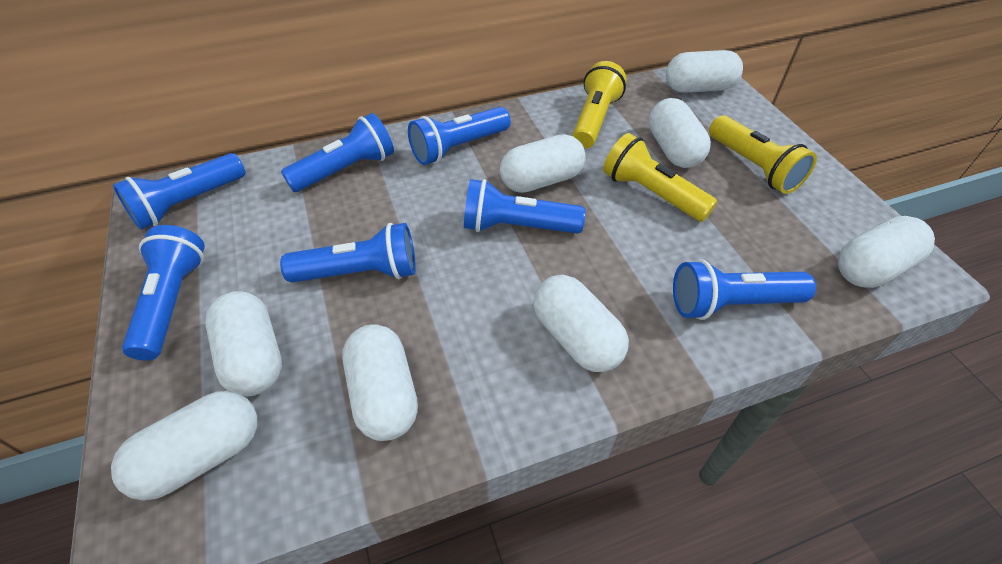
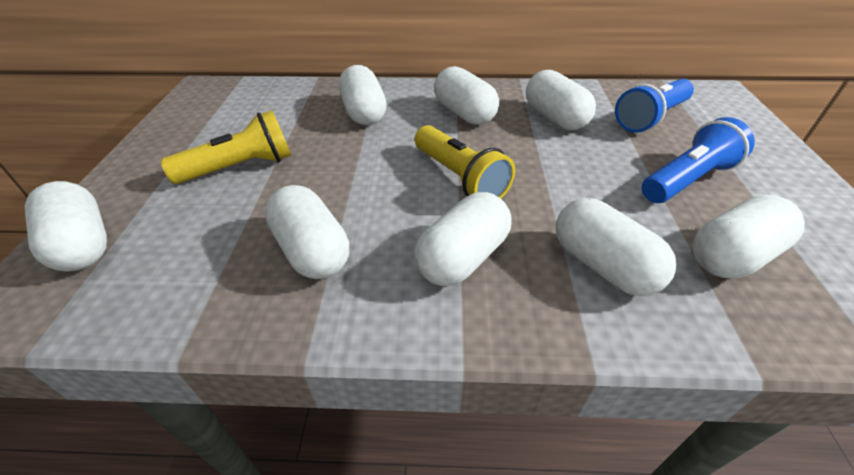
blue flashlight: [113,153,245,230] [122,225,205,360] [280,223,416,283] [281,113,394,192] [408,107,511,165] [464,179,586,234] [673,259,816,320] = 7 -> [615,79,694,133] [642,117,755,203] = 2
yellow flashlight: [572,61,627,149] [603,133,717,222] [709,115,817,194] = 3 -> [161,110,291,184] [415,125,515,198] = 2

